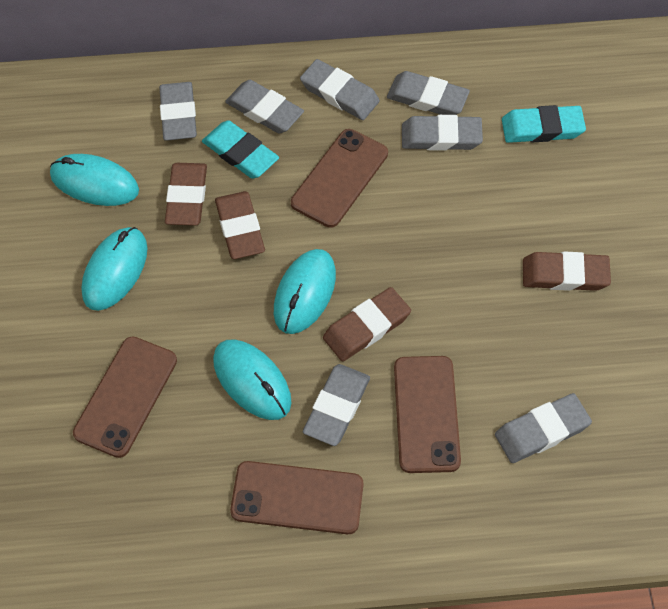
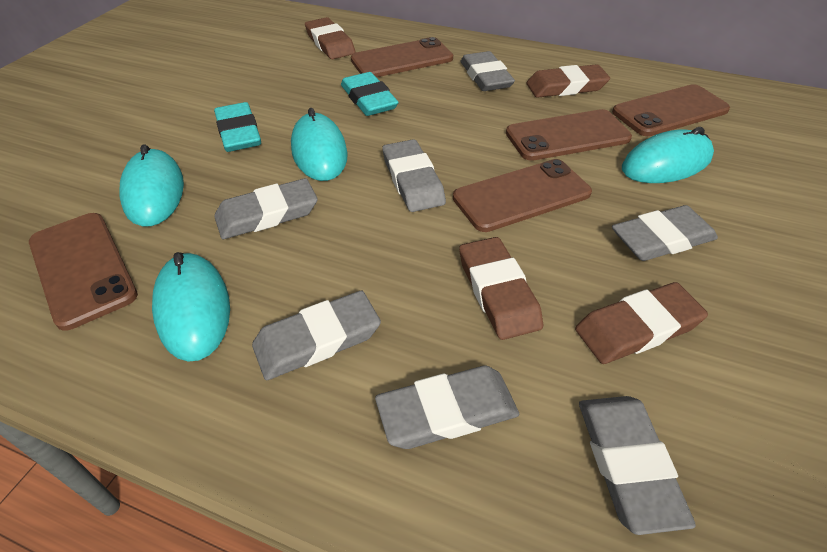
brown phone: [73,336,177,458] [230,461,363,534] [291,129,388,228] [394,356,461,473] = 4 -> [29,213,138,331] [351,37,453,77] [453,159,592,232] [506,109,632,161] [612,84,730,136] = 5

